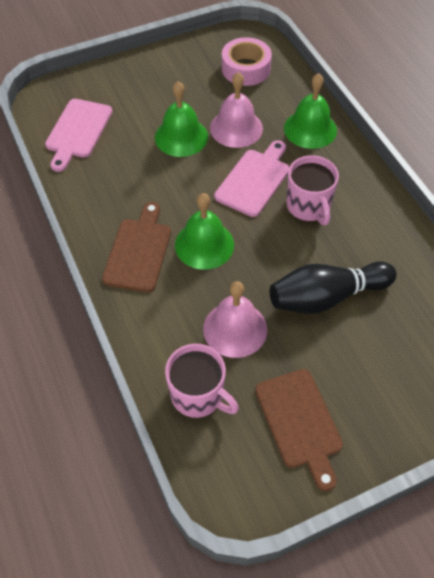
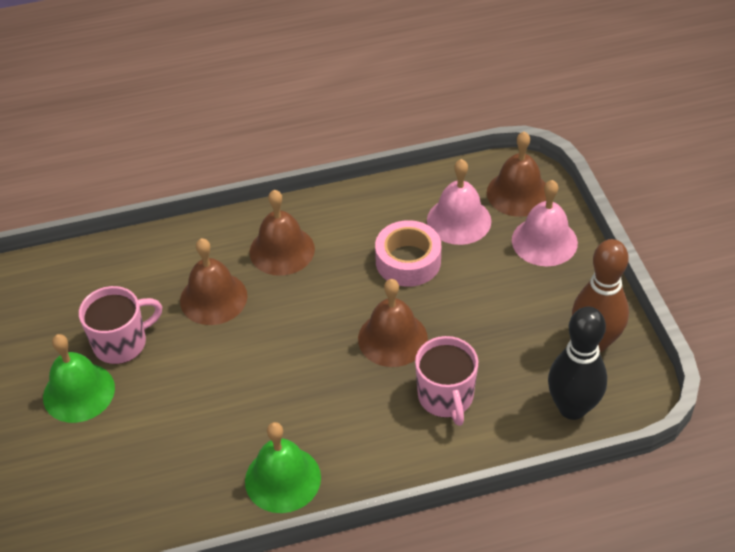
brown bell: none = 0 -> [180,238,247,325] [249,190,315,276] [358,279,428,367] [487,131,546,217] = 4
brown bowling pin: none = 0 -> [572,239,629,352] = 1
brown cutting board: [102,202,171,292] [255,369,343,492] = 2 -> none = 0
green bell: [155,81,208,157] [175,193,234,270] [284,73,337,149] = 3 -> [43,334,115,423] [245,422,321,513] = 2
pink cutting board: [45,99,113,172] [214,140,289,217] = 2 -> none = 0

